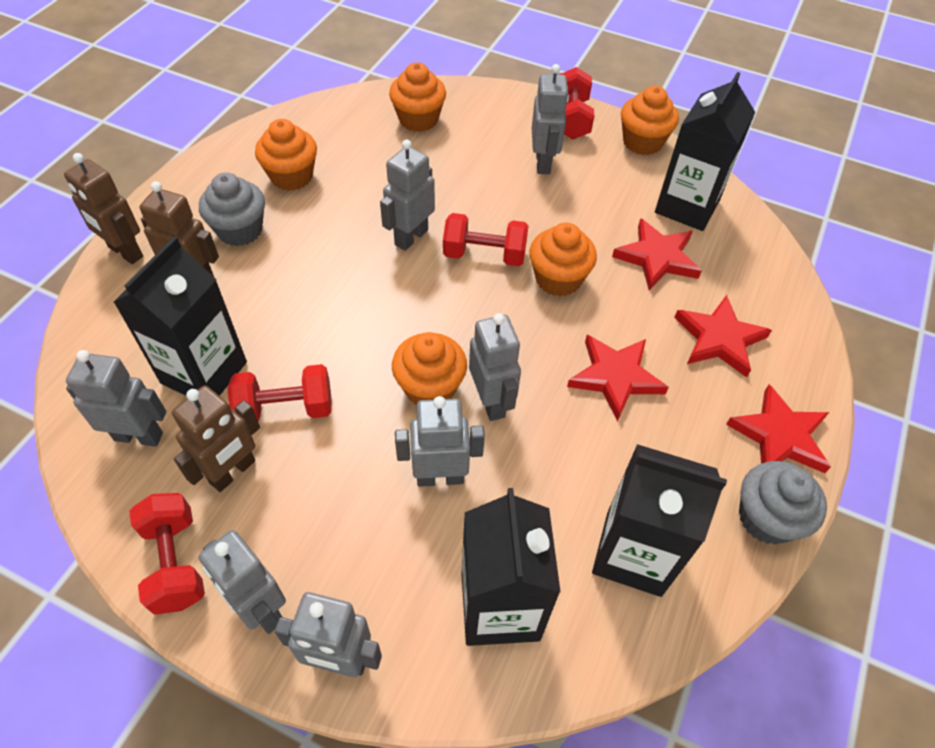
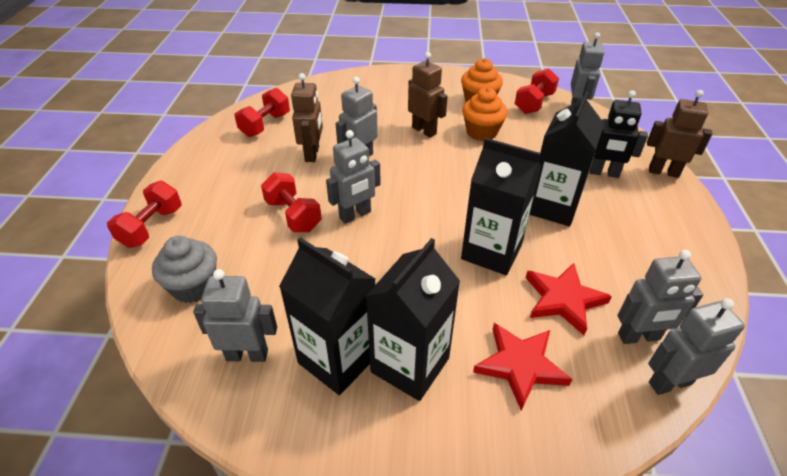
black robot: none = 0 -> [590,90,648,178] = 1
grey cupcake: [199,172,265,246] [739,461,827,545] = 2 -> [152,236,217,303] = 1
grey robot: [66,350,166,447] [199,530,286,634] [274,592,382,677] [380,139,435,251] [395,396,485,487] [469,313,521,421] [532,64,569,174] = 7 -> [193,269,277,362] [326,130,381,224] [335,77,378,157] [571,32,604,105] [617,250,703,344] [648,298,745,395] = 6
orange cupcake: [255,119,317,191] [389,62,446,132] [392,332,467,405] [529,223,597,297] [621,86,679,155] = 5 -> [461,58,503,102] [462,87,507,141] = 2
red star: [567,335,669,421] [612,218,702,290] [674,295,772,377] [726,384,831,473] = 4 -> [473,323,572,410] [526,263,612,335] = 2

